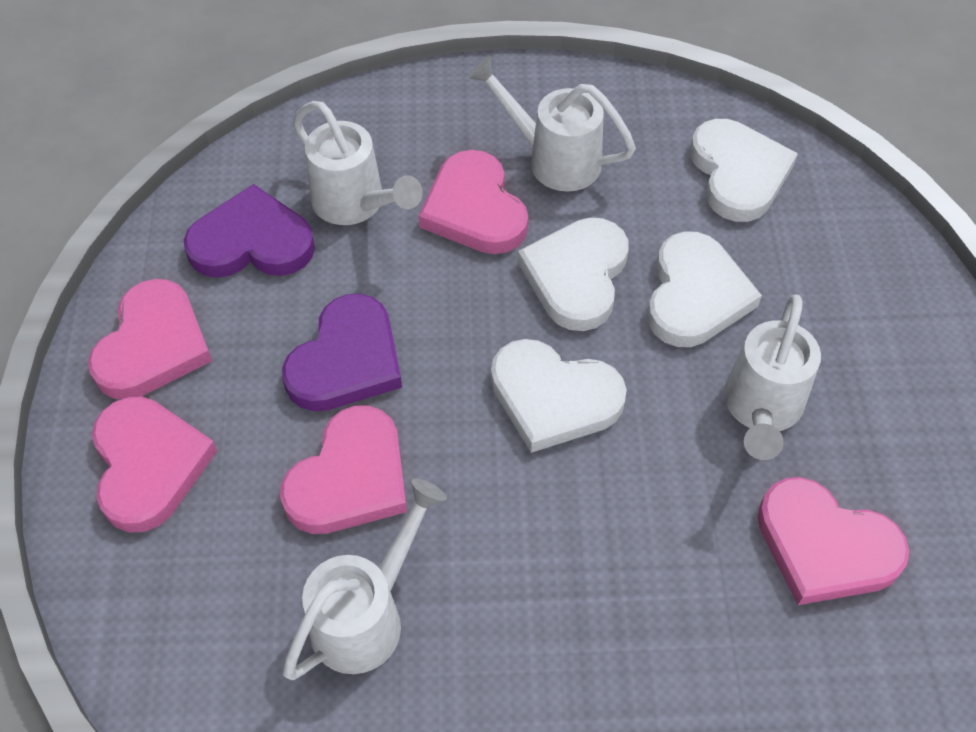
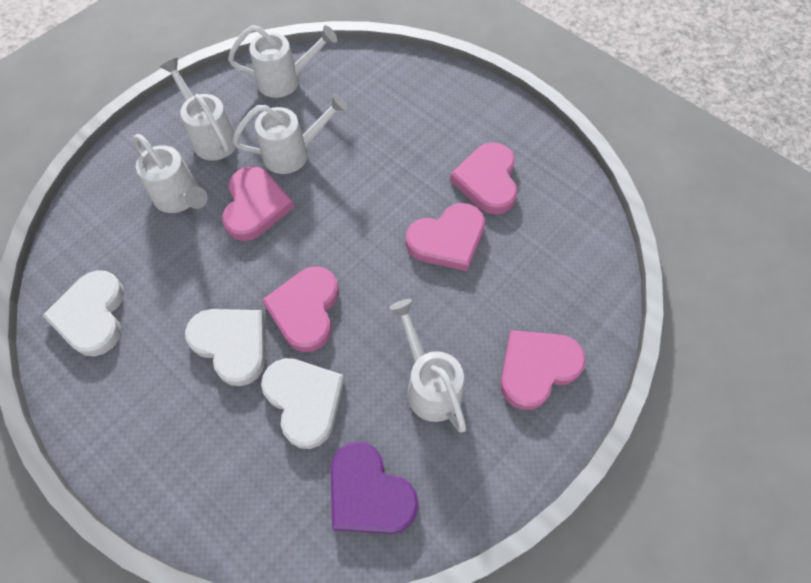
purple heart: [184,184,315,278] [282,294,402,411] = 2 -> [330,441,418,534] = 1
white heart: [491,339,627,453] [518,217,628,331] [647,231,762,347] [690,119,798,222] = 4 -> [42,270,124,357] [185,309,265,386] [261,358,345,449] = 3
white watering can: [283,479,447,680] [293,101,422,225] [468,56,636,192] [724,294,821,460] = 4 -> [133,134,208,213] [160,58,236,161] [228,25,337,98] [233,93,348,174] [389,299,466,433] = 5

